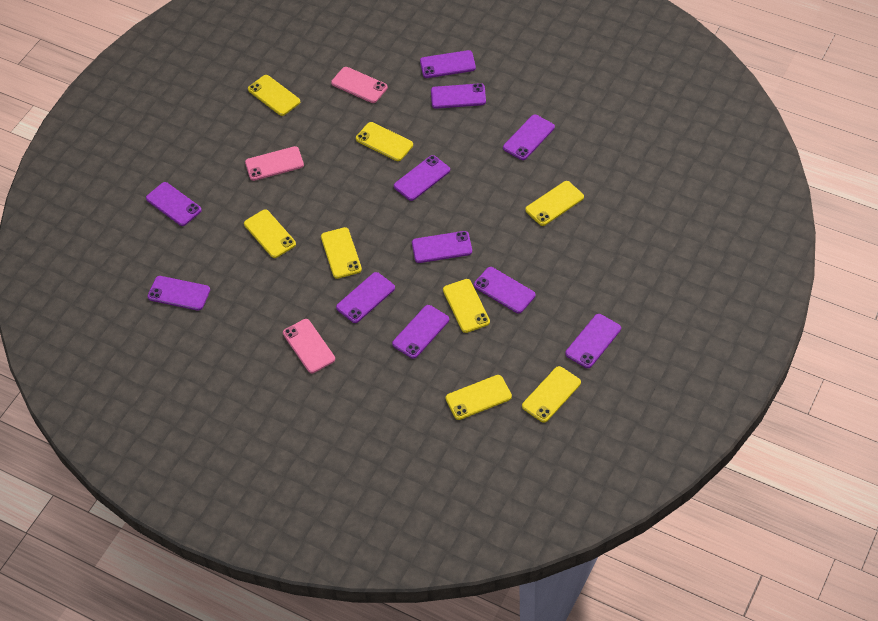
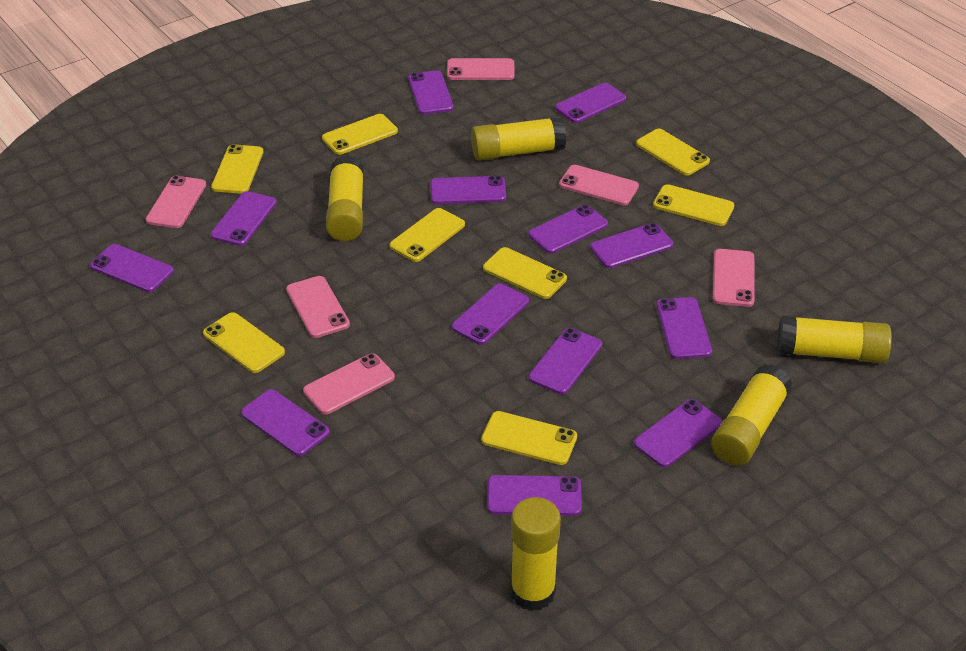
pink phone: [245,146,304,181] [283,319,335,373] [331,67,388,103] = 3 -> [146,176,206,228] [286,276,350,338] [303,353,395,414] [447,58,515,80] [559,165,639,205] [713,249,754,307] = 6
purple phone: [146,182,202,226] [147,276,210,311] [336,272,395,323] [392,305,449,359] [394,155,450,201] [412,231,472,263] [420,50,476,78] [431,83,486,109] [474,267,535,313] [503,115,555,160] [565,314,621,368] = 11 -> [90,244,174,292] [210,191,276,246] [241,389,330,456] [408,70,453,114] [430,176,506,204] [452,283,529,345] [487,475,582,516] [528,205,608,253] [529,328,602,394] [555,83,626,123] [590,223,673,268] [634,399,722,467] [656,297,712,359] = 13
yellow glue stick: none = 0 -> [326,156,364,241] [471,116,566,161] [510,497,561,611] [711,364,793,465] [777,315,892,363] = 5

